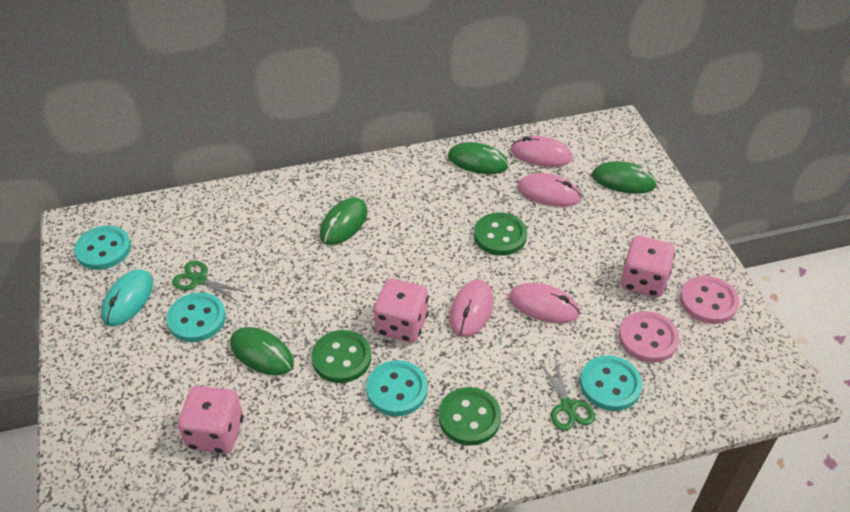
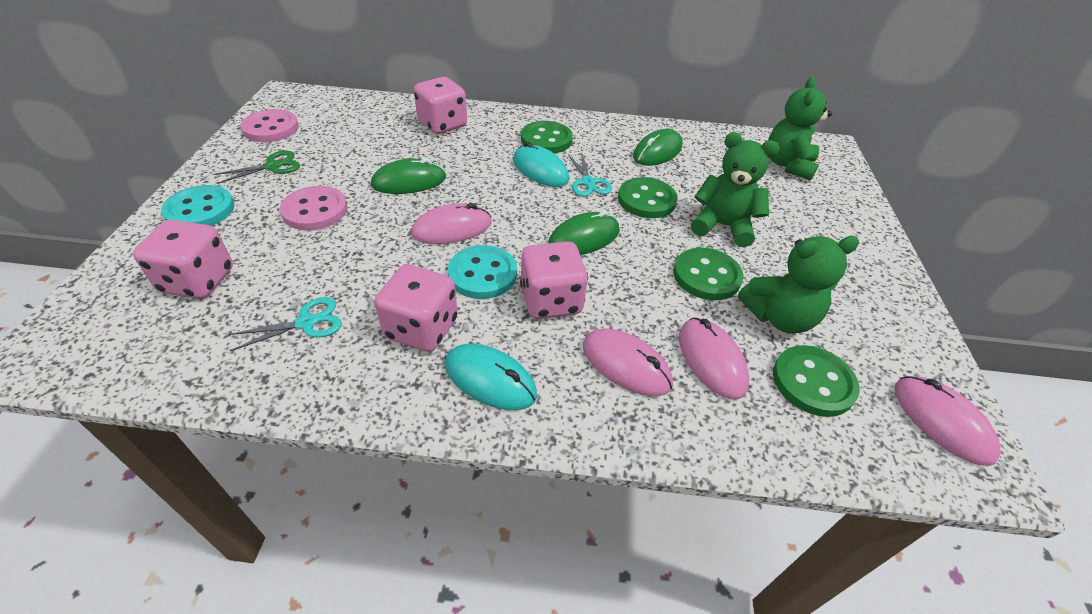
green button: [312,330,371,383] [438,387,501,445] [474,213,527,256] = 3 -> [521,121,573,153] [618,177,678,218] [674,248,743,300] [773,345,860,417] = 4
green mouse: [230,327,294,375] [320,197,368,245] [448,142,509,174] [592,161,657,194] = 4 -> [371,158,446,194] [548,210,619,255] [633,129,683,166] = 3
green scissors: [172,261,246,301] [540,359,595,431] = 2 -> [213,150,300,184] = 1
green teddy bear: none = 0 -> [691,132,779,247] [738,236,859,333] [768,77,832,181] = 3
pink dice: [178,386,243,454] [374,279,429,343] [621,236,675,297] = 3 -> [133,220,233,299] [375,264,458,352] [414,77,467,134] [520,241,588,319] = 4
turquoise button: [74,226,131,270] [166,292,226,342] [366,360,428,416] [580,356,642,411] = 4 -> [161,185,235,226] [448,245,517,299] = 2
turquoise mouse: [101,269,153,326] = 1 -> [445,344,537,410] [513,142,569,187] = 2
turquoise scissors: none = 0 -> [228,297,342,351] [568,154,612,197] = 2

